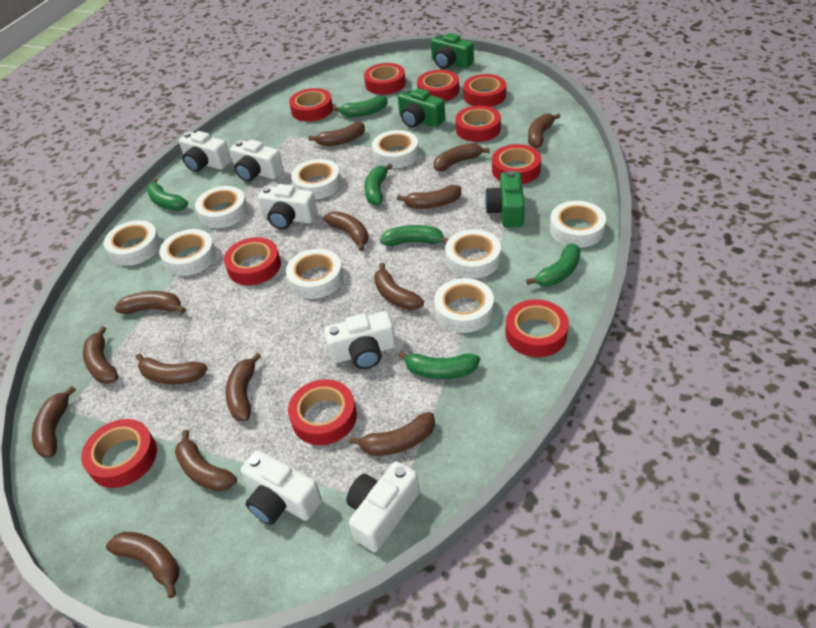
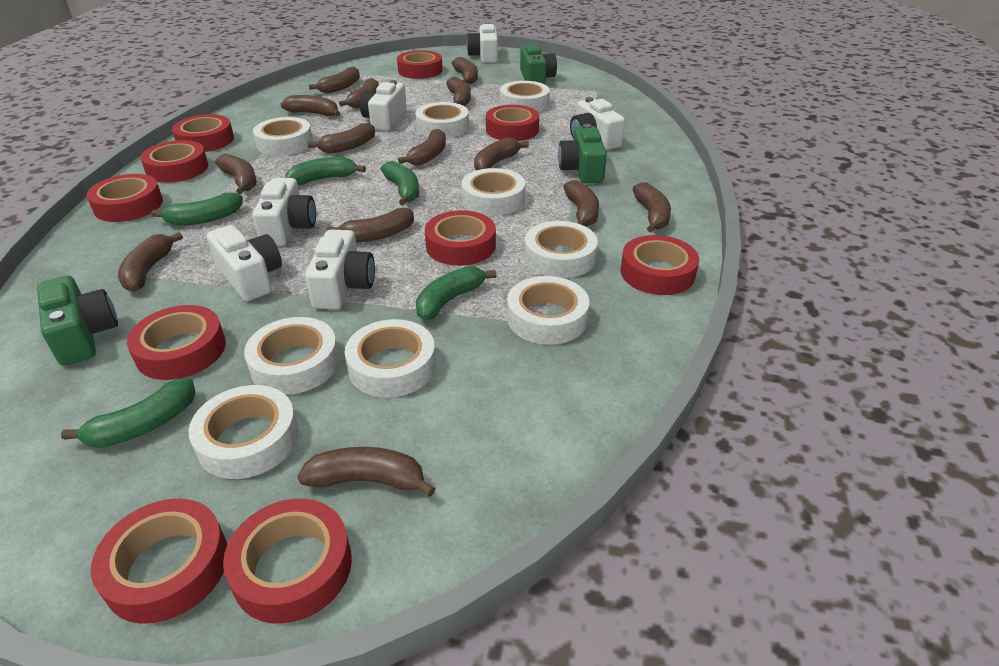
green banana: [146,179,188,211] [333,96,388,117] [364,163,393,206] [380,225,449,246] [398,351,480,379] [526,243,581,286] = 6 -> [61,378,196,448] [152,193,243,226] [285,157,366,185] [381,161,419,205] [416,266,496,320] = 5

